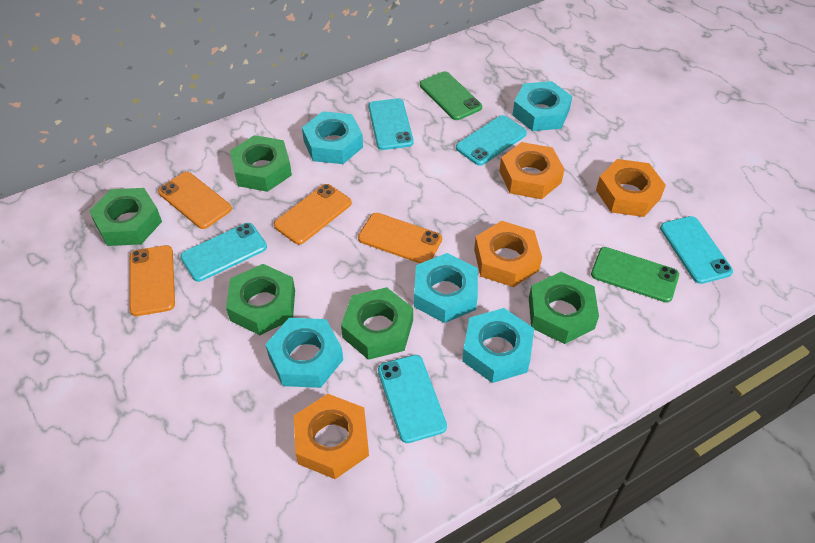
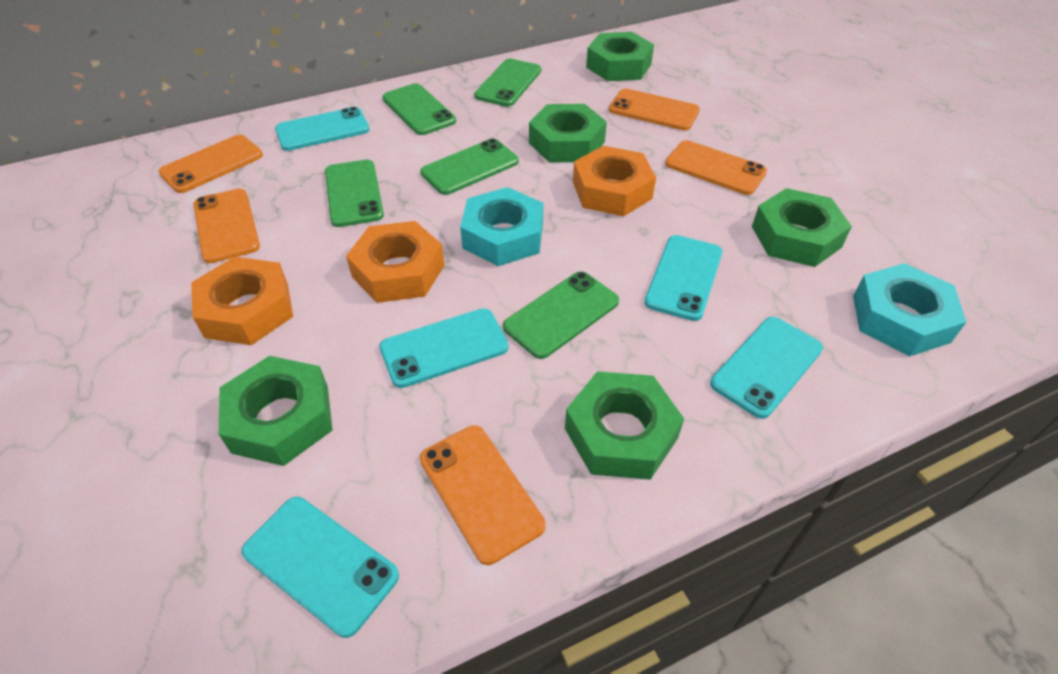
green phone: [420,71,482,120] [591,247,679,303] = 2 -> [325,160,384,227] [382,83,456,135] [420,138,519,195] [474,59,541,107] [503,271,619,359] = 5
orange nut: [294,394,369,479] [474,221,542,287] [499,142,565,199] [596,159,666,217] = 4 -> [191,257,293,345] [346,221,445,303] [573,146,656,216] = 3
orange phone: [129,245,175,316] [158,172,232,229] [274,184,352,245] [358,213,442,263] = 4 -> [158,135,263,193] [193,189,260,263] [420,425,546,565] [609,88,700,130] [665,140,767,195] = 5
turquoise nut: [265,318,343,388] [302,111,363,164] [414,253,478,323] [462,308,534,383] [513,81,572,131] = 5 -> [460,187,543,266] [853,263,966,356] = 2

